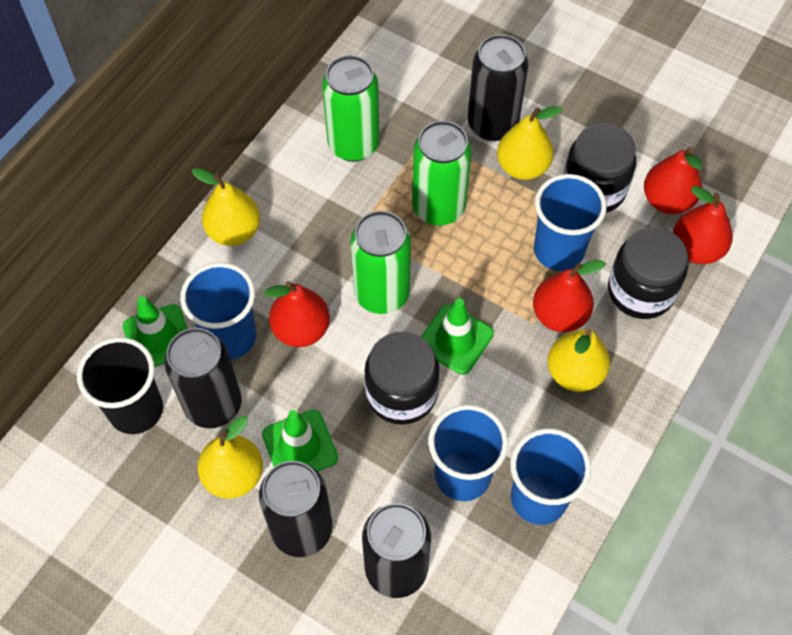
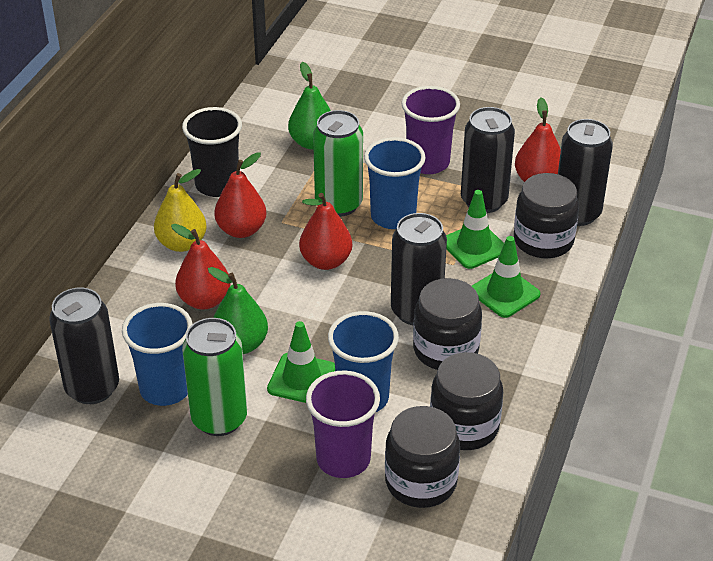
black jar: [364,331,440,425] [564,123,636,213] [608,227,688,319] = 3 -> [385,406,460,508] [413,278,482,370] [430,352,503,450] [514,173,579,258] = 4
blue cup: [180,262,256,359] [428,405,508,501] [510,428,591,525] [534,174,607,271] = 4 -> [122,303,192,406] [328,311,399,412] [364,137,426,229] = 3
green can: [322,55,380,162] [350,211,411,314] [412,121,472,226] = 3 -> [182,318,247,436] [313,110,363,217] = 2
green pear: none = 0 -> [208,267,268,354] [288,62,331,149] = 2
purple cup: none = 0 -> [306,370,380,478] [402,86,460,174] = 2
yellow pear: [192,168,260,246] [197,416,263,499] [497,106,563,180] [548,329,610,392] = 4 -> [154,169,207,252] = 1

